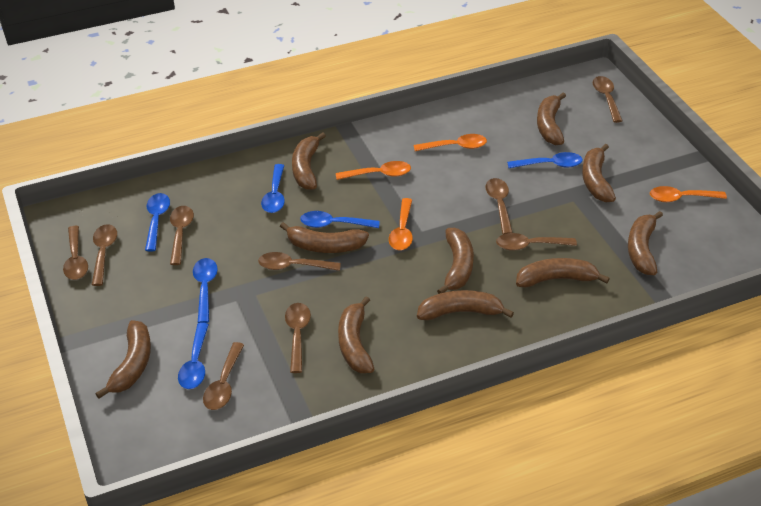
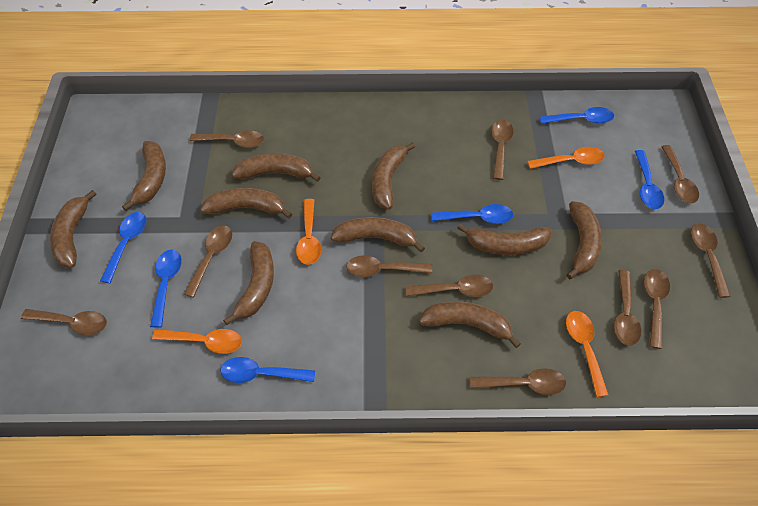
brown spoon: [63,226,88,280] [92,224,117,286] [170,206,194,265] [203,342,244,410] [258,252,341,271] [285,303,311,373] [485,178,513,235] [496,233,577,251] [593,76,622,123] = 9 -> [21,309,107,335] [184,226,232,298] [190,130,264,148] [346,255,432,277] [406,275,493,297] [470,368,566,395] [491,120,514,180] [614,270,641,346] [644,269,670,349] [661,145,699,203] [691,224,730,298] = 11

